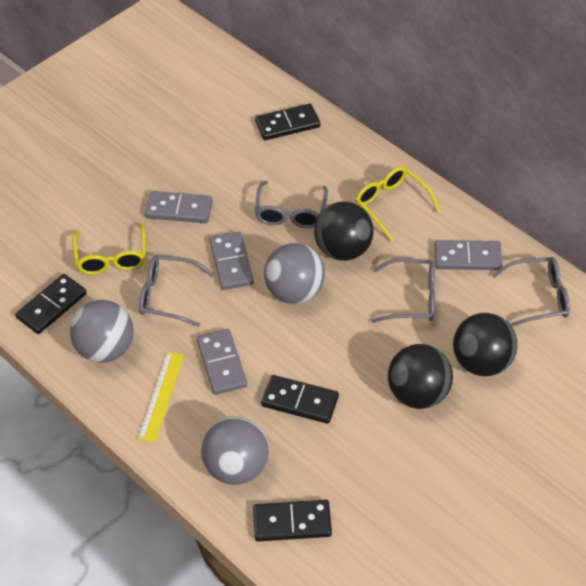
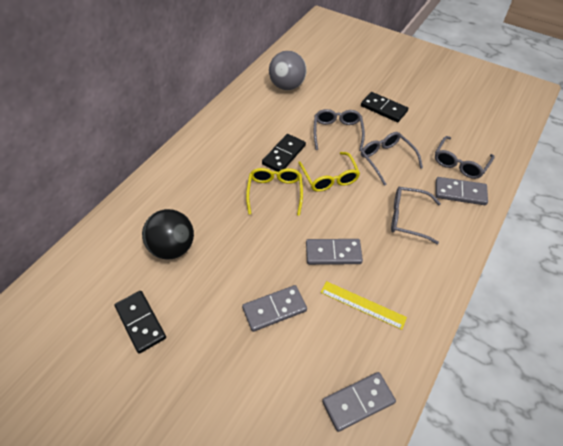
black ball: [314,201,374,261] [388,344,453,409] [453,313,517,376] = 3 -> [142,209,194,260] = 1
black domino: [15,274,87,334] [253,500,332,542] [255,104,320,140] [261,375,339,424] = 4 -> [115,291,166,354] [262,134,306,172] [361,92,408,122] = 3
grey ball: [70,300,134,363] [201,417,269,485] [264,243,325,304] = 3 -> [269,51,306,90] = 1

